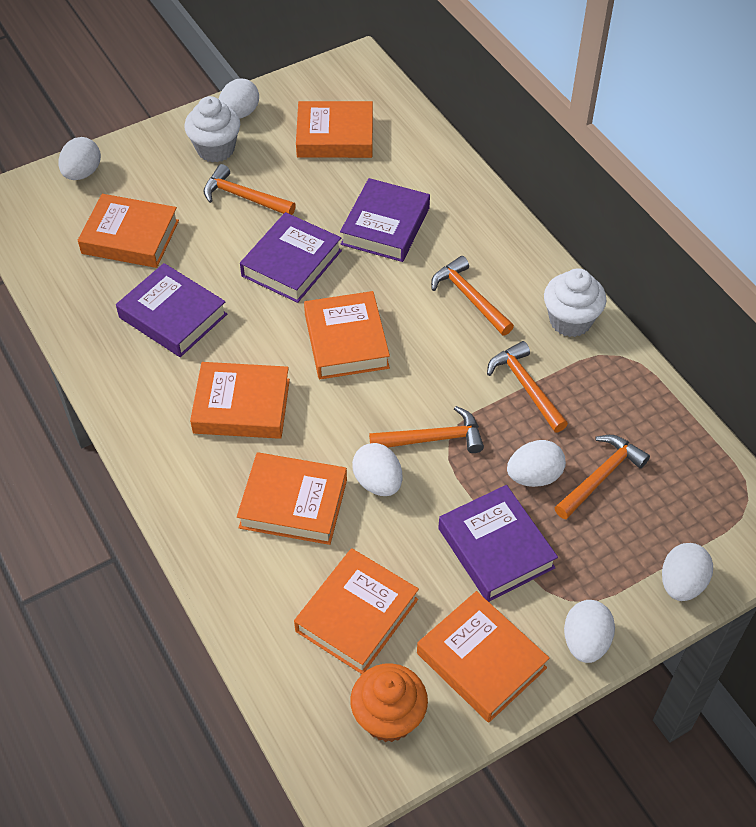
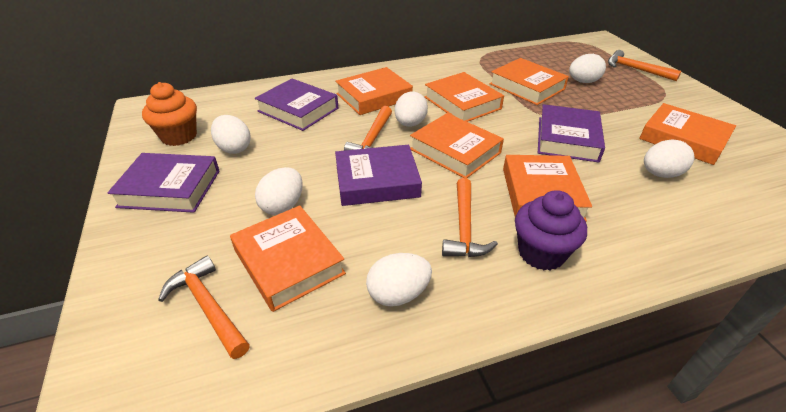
orange hammer: [203,164,296,215] [369,406,484,453] [431,256,514,336] [487,341,568,433] [554,435,650,519] = 5 -> [158,256,250,359] [344,106,392,151] [442,178,498,257] [608,50,681,81] = 4
purple cupcake: none = 0 -> [515,190,587,270] = 1
white cupcake: [184,96,240,162] [544,268,606,337] = 2 -> none = 0

